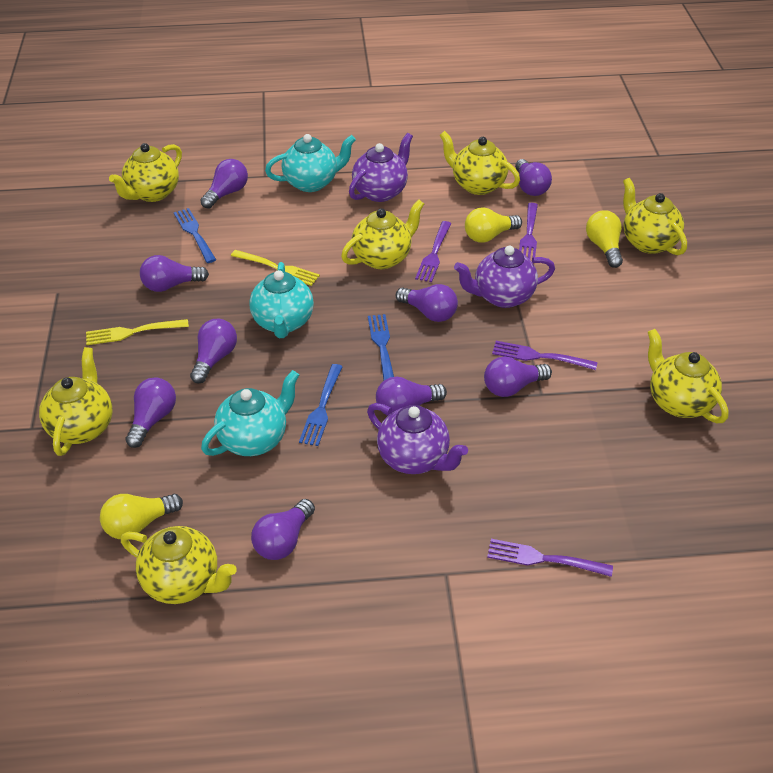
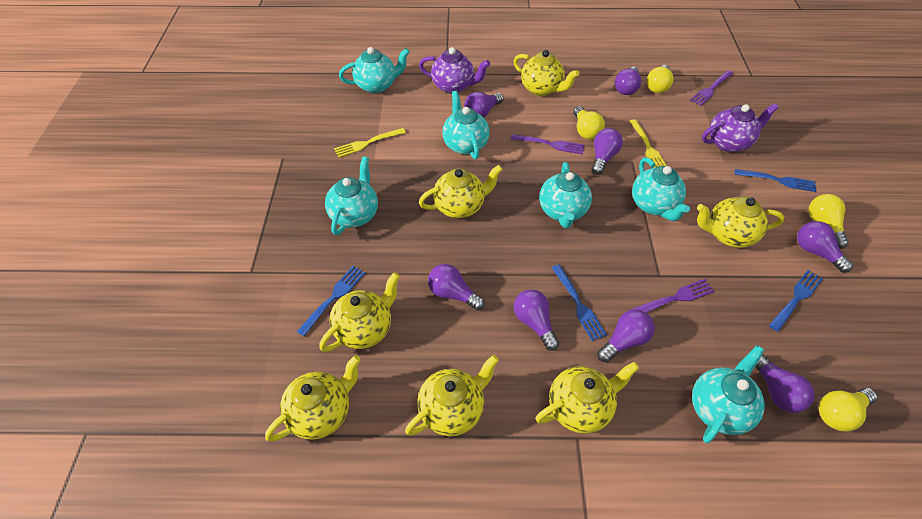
blue fork: [174,208,216,263] [299,364,343,446] [368,314,394,380] = 3 -> [297,266,365,337] [552,265,607,341] [735,169,816,192] [769,270,823,332] = 4
purple fork: [415,221,452,282] [487,539,613,577] [492,341,597,370] [519,203,538,259] = 4 -> [511,134,584,154] [631,279,714,313] [690,70,733,106] = 3
purple light bulb: [125,377,176,448] [140,255,209,292] [190,319,237,384] [200,159,248,209] [251,499,315,560] [376,377,447,416] [396,284,458,322] [484,357,552,397] [515,159,552,196] = 9 -> [428,264,485,310] [464,92,504,117] [514,289,559,351] [592,128,623,175] [597,309,655,363] [615,66,641,95] [755,354,814,413] [797,221,853,272] = 8
purple teapot: [349,133,413,202] [367,403,468,474] [454,246,555,308] = 3 -> [419,47,490,94] [702,103,779,152] = 2
turquoise teapot: [201,370,299,456] [249,262,314,338] [265,134,356,192] = 3 -> [325,156,378,236] [339,47,410,93] [442,91,489,159] [539,162,592,228] [632,157,690,221] [692,345,765,443] = 6
yellow light bulb: [100,494,183,539] [465,207,522,243] [586,210,623,268] = 3 -> [574,106,605,140] [646,65,673,93] [809,194,849,249] [819,388,877,432] = 4

